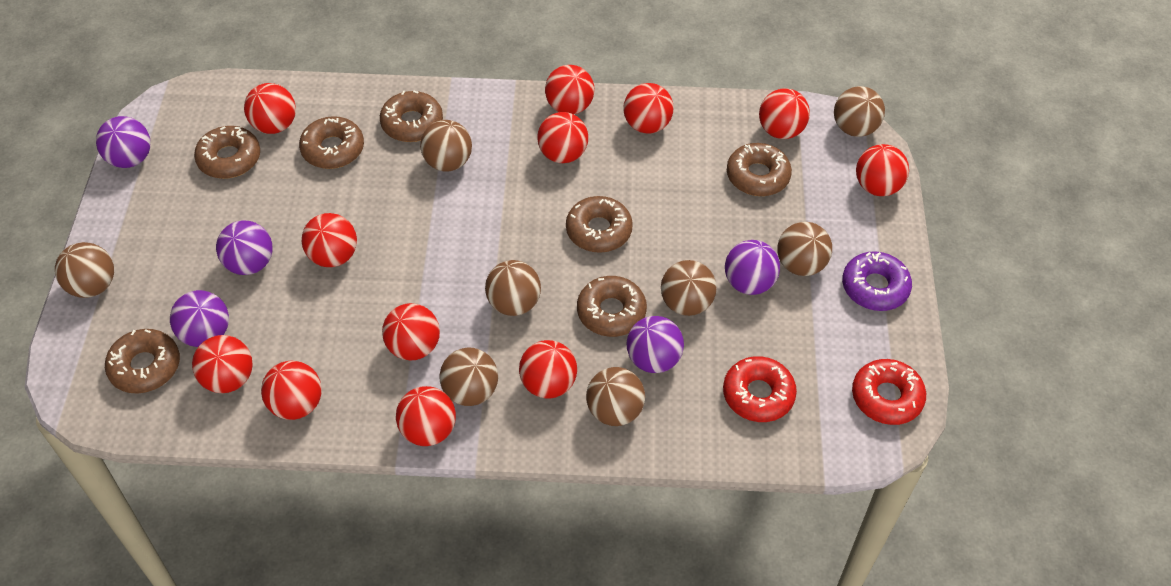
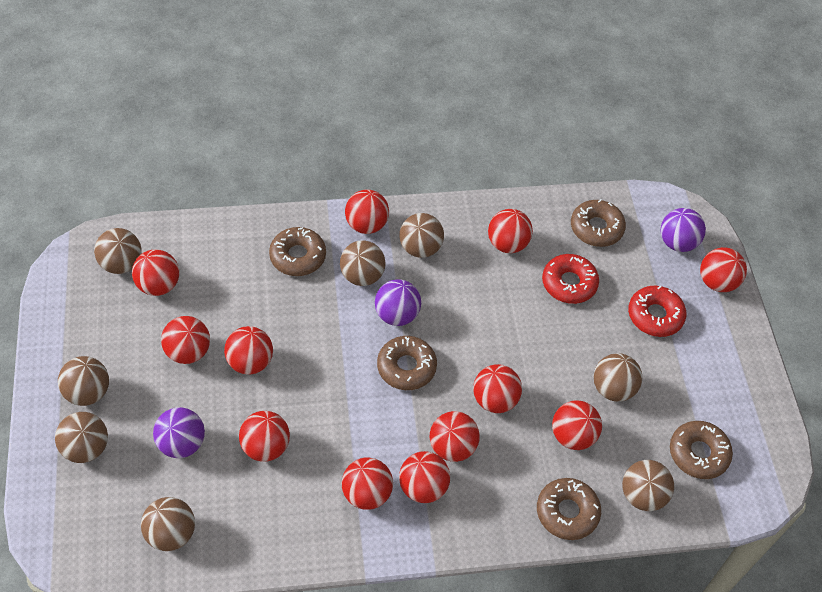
brown donut: [105,329,180,394] [194,126,260,179] [299,116,364,169] [380,90,443,142] [566,196,633,253] [577,276,647,337] [727,143,792,196] = 7 -> [269,227,326,276] [377,336,437,390] [537,478,601,540] [571,199,626,247] [670,421,733,479] = 5
purple ball: [96,116,151,168] [170,290,229,347] [216,220,272,275] [627,316,684,373] [725,240,780,295] = 5 -> [153,407,205,458] [375,279,421,326] [661,208,706,252] = 3
purple donut: [842,251,912,311] = 1 -> none = 0

